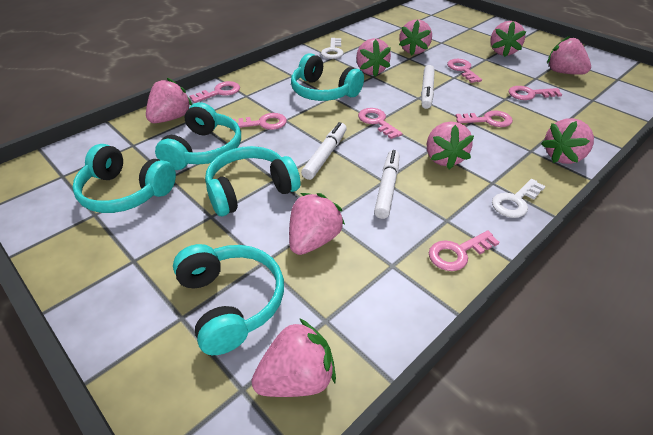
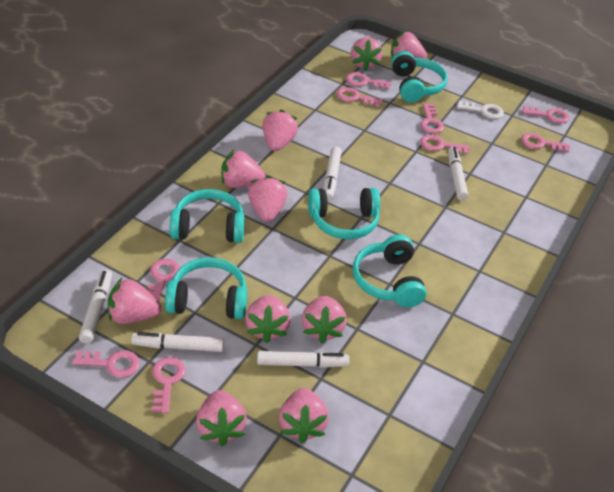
pink key: [190,81,240,103] [233,113,287,130] [358,108,402,139] [429,231,500,271] [447,59,482,83] [456,111,513,127] [509,86,562,100] = 7 -> [72,350,140,378] [147,259,180,302] [152,357,186,414] [337,87,383,107] [346,72,391,89] [420,103,444,134] [420,135,469,155] [521,133,570,153] [522,106,569,124] = 9
pink strawberry: [146,78,192,123] [251,318,336,397] [289,193,345,255] [356,38,391,77] [399,20,432,55] [427,121,474,169] [490,21,526,57] [541,118,594,164] [547,36,591,75] = 9 -> [108,278,161,324] [196,390,247,446] [221,150,266,188] [245,295,291,343] [248,176,287,222] [262,109,298,151] [279,388,329,443] [302,296,347,343] [351,37,382,71] [391,31,427,59] = 10
white key: [321,38,343,59] [492,179,545,218] = 2 -> [457,101,504,119] = 1
white marker: [301,122,347,180] [374,150,399,219] [421,65,435,109] = 3 -> [79,270,112,344] [131,332,224,352] [257,351,349,368] [324,146,342,200] [448,147,468,200] = 5

